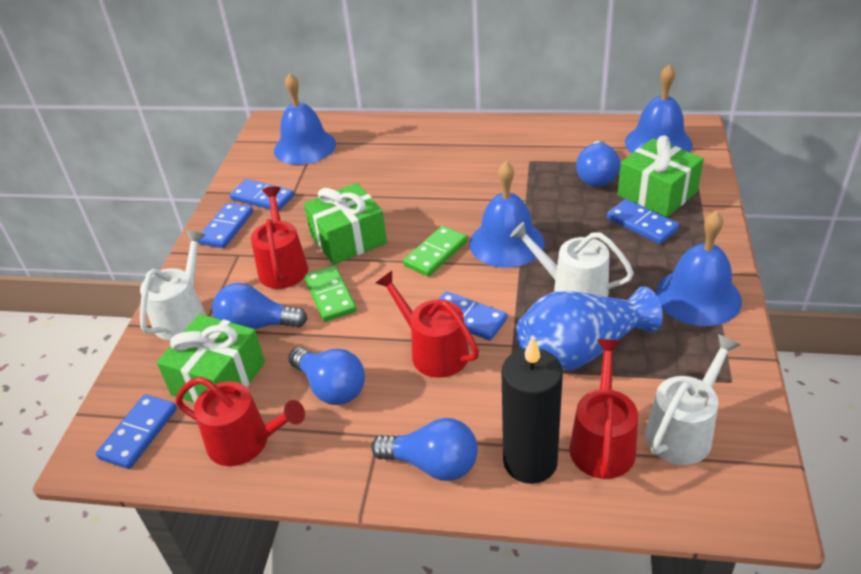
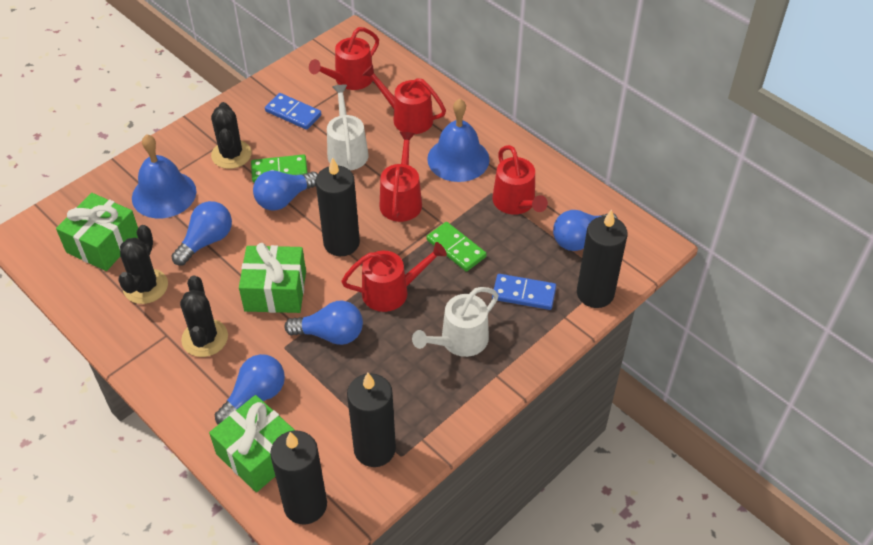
black cactus: none = 0 -> [118,225,168,304] [180,275,228,357] [211,102,252,169] = 3
black candle: [501,336,563,484] = 1 -> [270,431,327,524] [316,157,360,256] [347,373,396,467] [577,209,628,308] = 4
blue bell: [274,73,336,165] [470,161,545,268] [625,64,693,153] [656,210,742,326] = 4 -> [132,134,196,219] [427,99,490,182] = 2
blue domino: [96,394,177,469] [198,203,253,248] [230,179,294,211] [438,291,507,341] [607,199,679,244] = 5 -> [265,93,321,130] [492,274,556,310] = 2
blue light bulb: [212,283,307,329] [288,347,365,405] [371,418,478,481] [576,140,620,187] = 4 -> [171,201,232,266] [215,354,285,425] [253,171,318,211] [284,301,363,345] [553,210,618,251] = 5
blue vase: [516,286,663,371] = 1 -> none = 0
red watering can: [175,377,305,466] [251,186,308,289] [376,271,479,378] [569,339,638,479] = 4 -> [309,27,379,90] [342,242,447,312] [362,65,446,134] [380,132,422,222] [492,145,548,215] = 5
white watering can: [140,231,206,340] [510,222,634,297] [645,334,741,465] = 3 -> [327,85,368,171] [412,287,499,357] = 2

